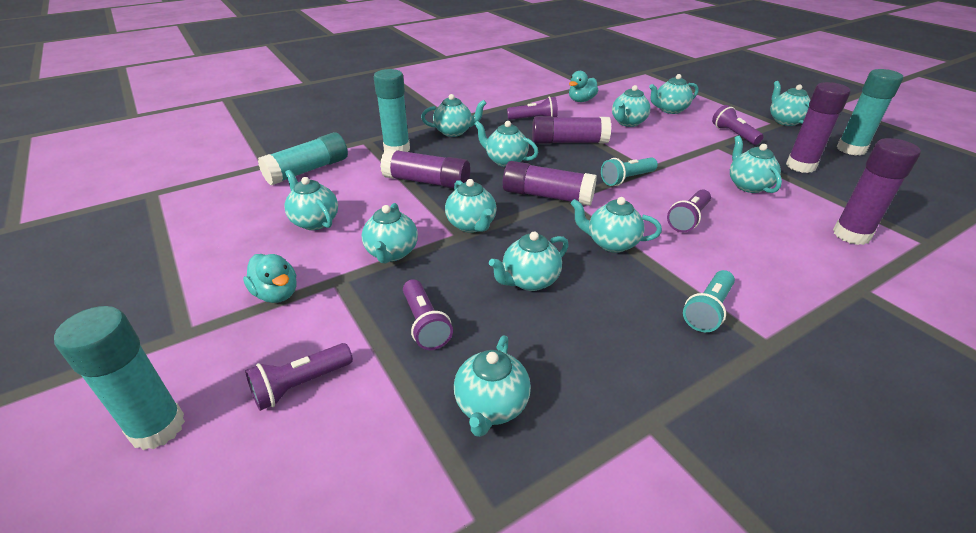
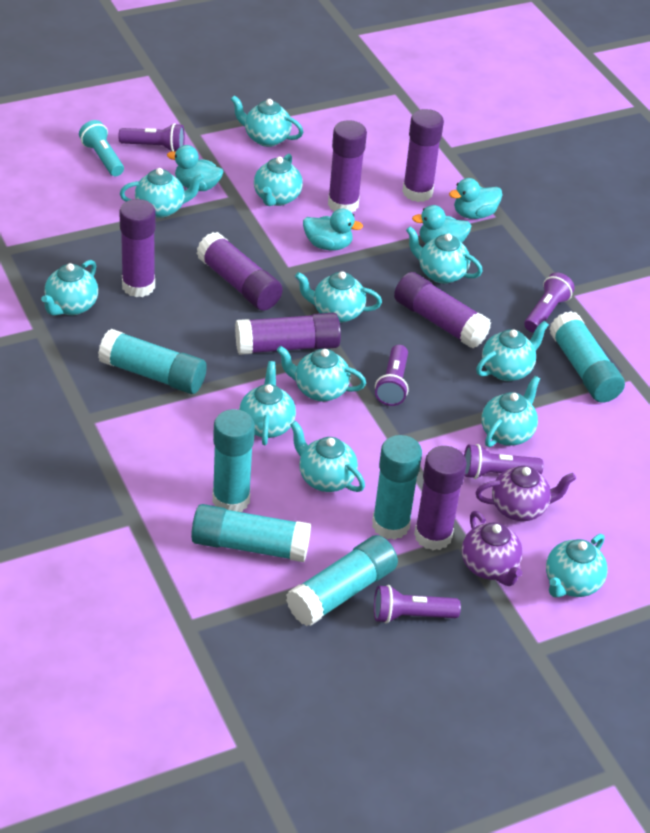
purple glue stick: [380,149,470,189] [503,161,597,206] [532,116,611,144] [786,82,850,173] [833,138,921,245] = 5 -> [120,199,156,297] [196,232,283,311] [235,313,341,355] [328,120,367,213] [394,272,491,348] [402,109,444,202] [414,446,467,550] = 7
purple teapot: none = 0 -> [462,511,523,586] [475,466,576,521] = 2
turquoise duck: [243,254,297,303] [569,71,598,102] = 2 -> [167,145,223,191] [303,209,363,251] [412,205,471,244] [449,178,502,219] = 4
turquoise flashlight: [601,157,658,186] [683,270,735,332] = 2 -> [79,120,124,176] = 1
turquoise glue stick: [54,306,185,450] [258,132,348,185] [374,69,410,152] [837,69,903,156] = 4 -> [98,329,207,394] [191,504,311,562] [213,409,255,512] [286,535,398,626] [372,435,422,540] [549,311,625,403] = 6

